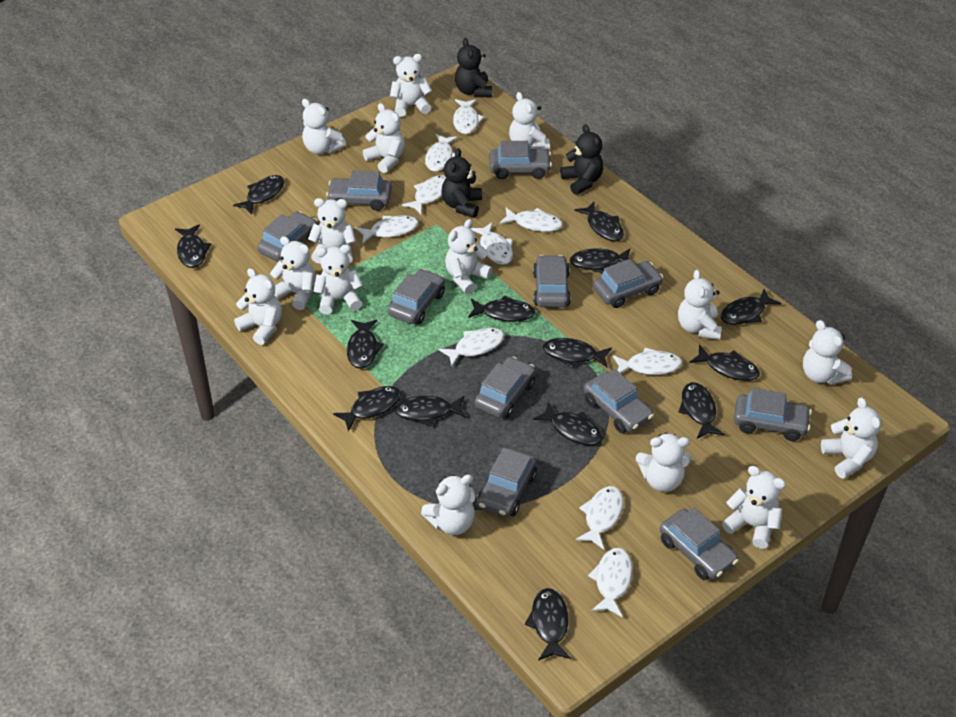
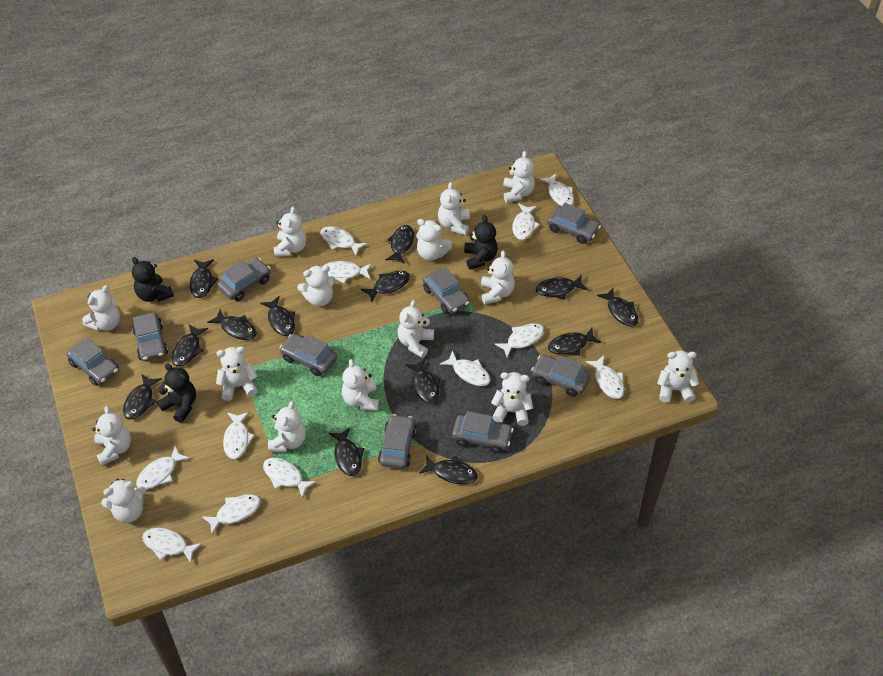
black fish: [175,224,211,268] [233,175,285,215] [333,386,401,432] [347,320,384,369] [394,396,466,426] [468,295,535,322] [525,588,571,661] [533,402,603,446] [543,338,612,368] [570,248,630,273] [574,202,624,241] [678,382,724,439] [689,344,760,381] [721,289,781,325] = 14 -> [123,374,161,419] [172,324,208,366] [190,259,218,298] [207,309,257,340] [260,296,295,336] [329,428,364,476] [361,270,410,303] [386,225,414,264] [405,359,441,403] [419,455,478,484] [536,275,588,299] [548,328,601,355] [597,288,638,326] = 13
grey car: [257,211,318,262] [326,171,392,211] [388,269,445,325] [474,357,535,418] [477,448,537,517] [489,141,552,179] [533,255,571,308] [584,369,654,433] [593,259,663,308] [660,507,739,580] [734,388,812,441] = 11 -> [66,337,119,386] [132,312,168,361] [217,258,271,301] [280,334,337,376] [378,414,417,469] [423,267,470,314] [452,411,514,454] [531,355,591,397] [547,203,601,244] = 9
white fish: [355,215,418,244] [402,175,446,214] [425,134,458,172] [438,328,505,366] [453,99,484,134] [470,222,513,265] [499,208,563,232] [575,486,624,550] [588,548,633,618] [612,347,682,375] = 10 -> [136,446,190,489] [142,528,202,563] [202,494,261,535] [223,412,255,459] [263,458,317,498] [320,226,367,255] [322,261,372,283] [440,350,491,386] [494,323,544,358] [512,203,540,240] [540,173,574,206] [585,355,624,399] = 12

